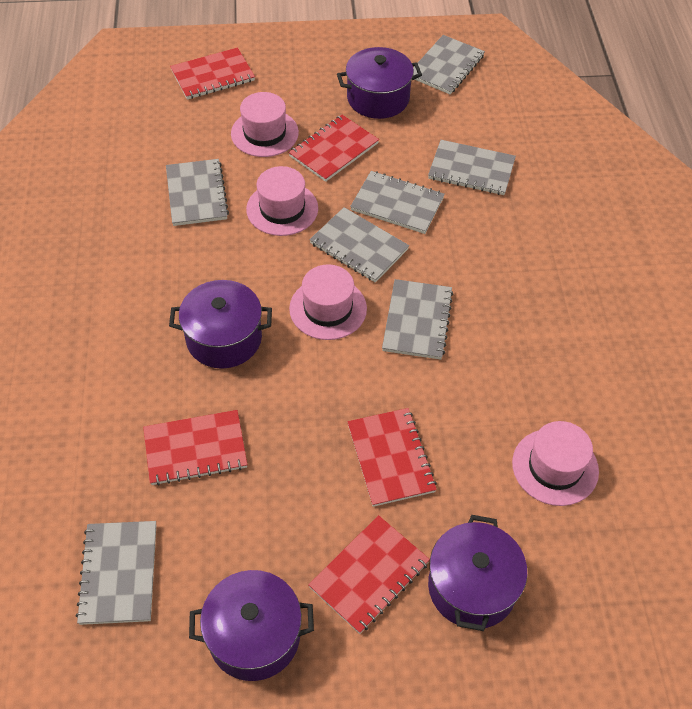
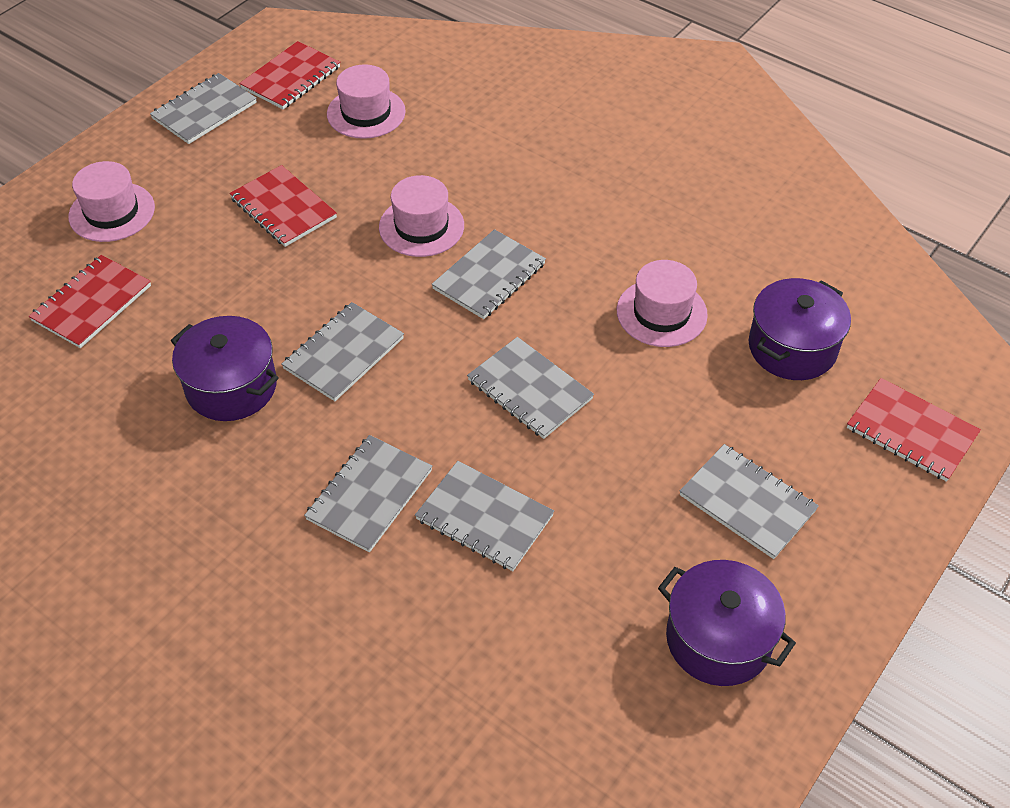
purple pot: [169,280,272,369] [189,570,314,681] [337,47,422,119] [428,515,527,631] = 4 -> [171,316,279,421] [658,560,796,686] [749,278,851,380] = 3
red notebook: [143,410,247,486] [170,48,255,99] [288,115,379,182] [308,515,430,634] [347,408,437,507] = 5 -> [29,255,151,348] [229,165,337,247] [239,41,340,110] [847,378,981,482] = 4

